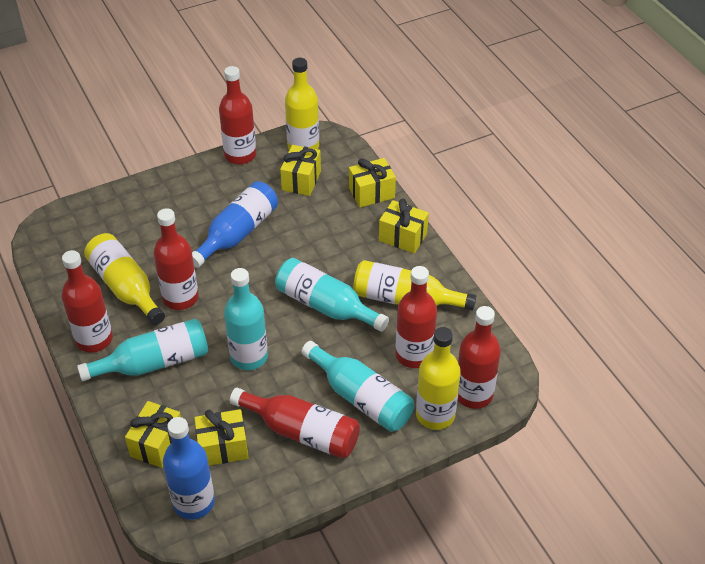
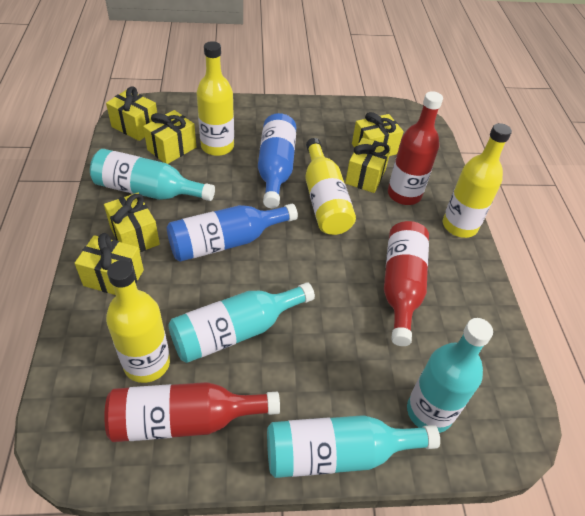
red bottle: [62,250,113,353] [153,208,199,310] [219,66,256,165] [230,388,360,459] [396,266,437,368] [458,306,501,409] = 6 -> [104,382,280,442] [384,221,429,346] [388,91,443,205] = 3
yellow gift: [125,401,181,468] [194,409,249,466] [280,145,321,196] [349,158,396,207] [379,199,429,254] = 5 -> [75,233,144,295] [104,193,160,252] [106,86,157,141] [143,110,196,164] [345,138,392,193] [352,112,404,156] = 6

